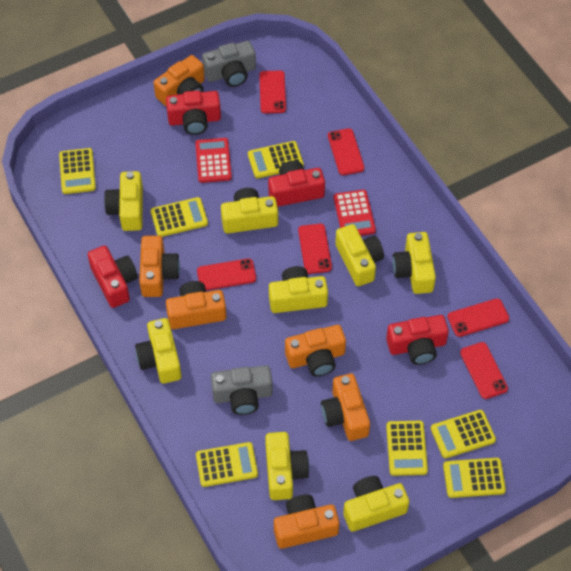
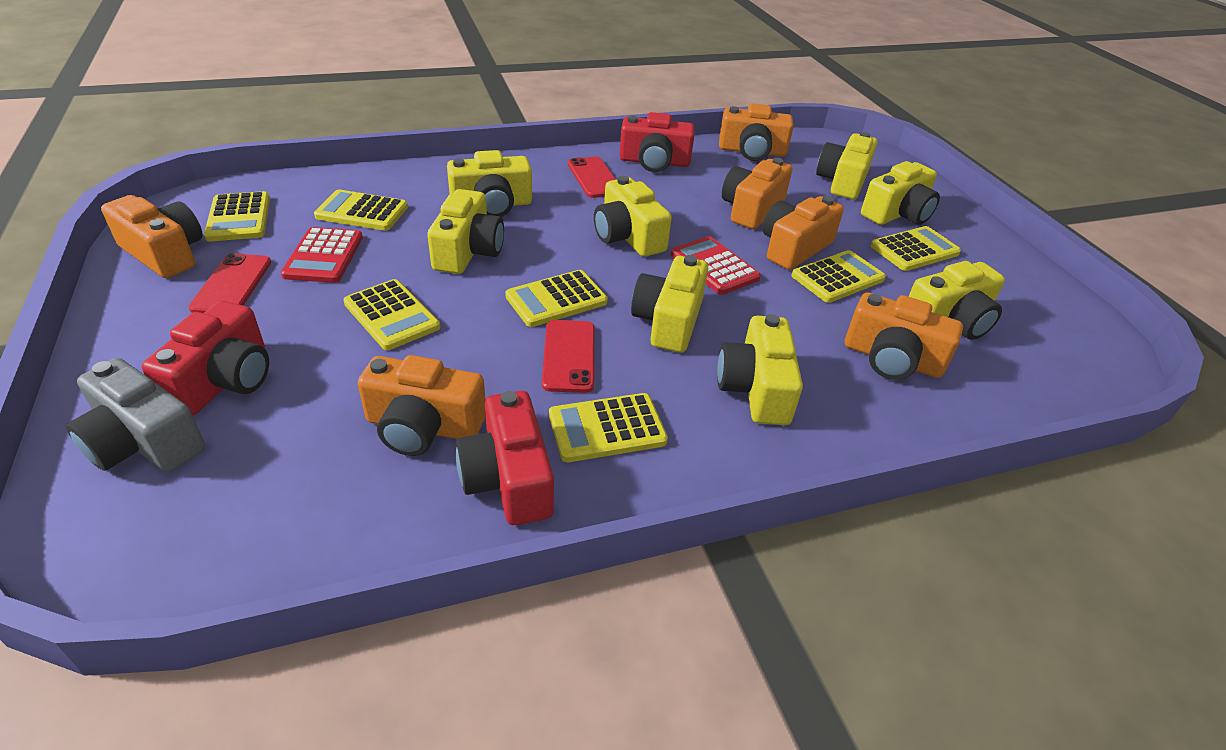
grey camera: [202,41,256,87] [211,365,273,415] = 2 -> [66,358,205,472] = 1
red camera: [88,245,138,308] [166,90,221,135] [268,161,325,207] [386,315,449,365] = 4 -> [142,301,269,415] [456,391,554,525] [619,112,695,172] = 3
red phone: [197,259,256,291] [259,71,286,114] [298,224,332,274] [328,128,364,175] [447,298,509,337] [460,342,508,399] = 6 -> [188,253,271,313] [542,320,595,393] [568,157,616,198] = 3

